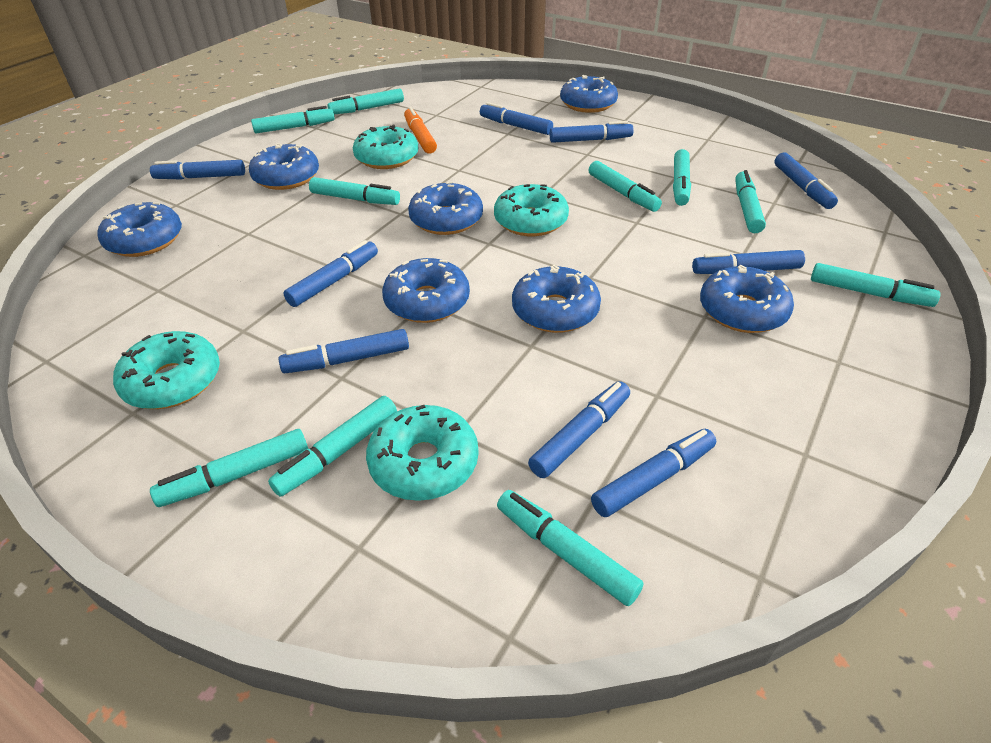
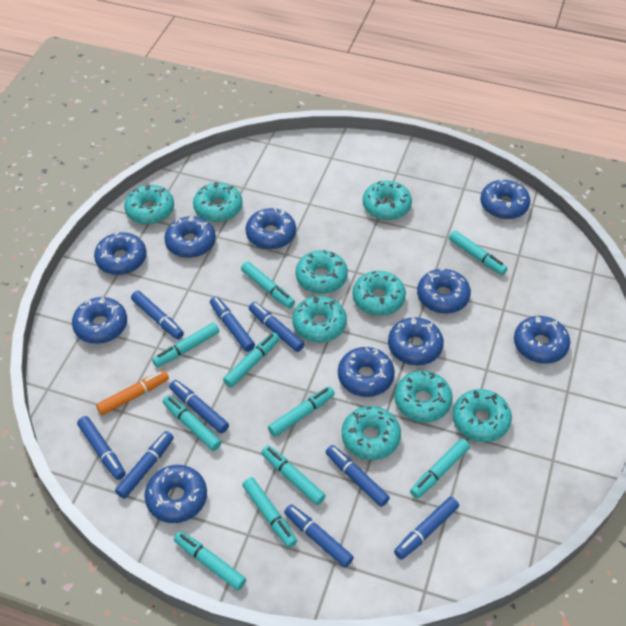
blue donut: [98,202,182,257] [249,143,319,190] [382,258,470,323] [408,182,483,235] [512,265,601,333] [560,75,618,113] [700,264,794,333] = 7 -> [72,297,127,344] [94,232,147,275] [145,465,207,523] [164,216,216,258] [246,208,296,250] [338,347,395,397] [388,317,444,365] [417,269,471,314] [480,179,530,219] [514,316,570,364] = 10
turquoise donut: [113,331,220,409] [353,124,418,169] [366,405,478,501] [494,184,569,236] = 4 -> [124,184,174,225] [193,182,243,222] [292,296,347,342] [295,250,348,294] [342,406,401,460] [352,271,406,316] [363,181,412,220] [394,371,453,422] [452,389,512,442] = 9

